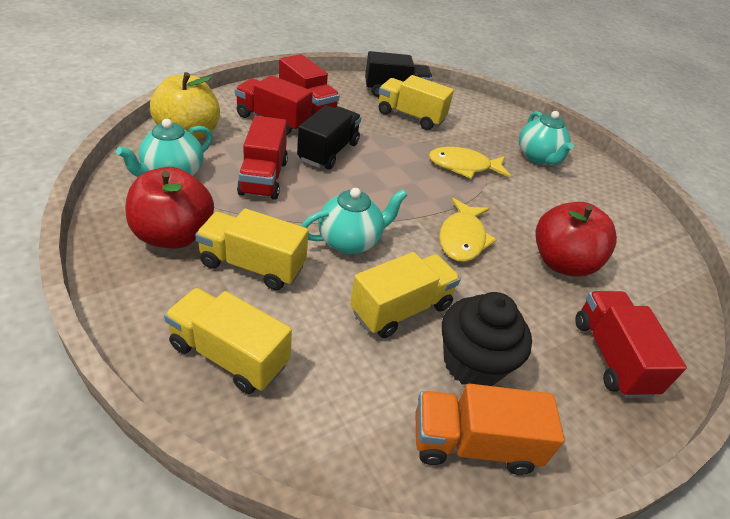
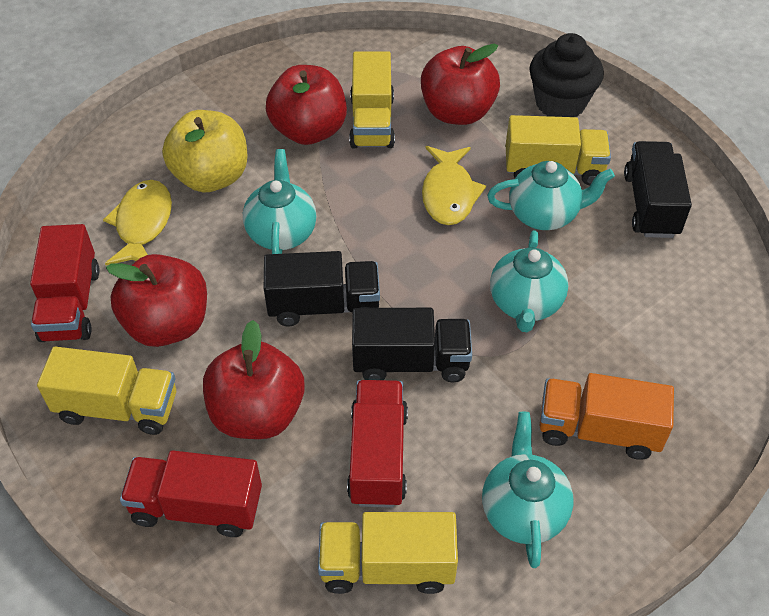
black truck: [297,105,361,170] [365,51,433,97] = 2 -> [264,251,380,327] [352,308,472,382] [624,141,692,238] = 3
red apple: [126,167,214,249] [535,202,617,276] = 2 -> [106,254,207,347] [203,320,305,439] [266,65,347,145] [421,44,500,125] = 4
red truck: [235,75,313,135] [237,116,288,200] [279,54,340,116] [575,291,687,398] = 4 -> [30,224,100,342] [120,450,262,537] [347,380,408,508] = 3
turquoise teapot: [116,119,213,177] [302,188,408,254] [519,111,574,165] = 3 -> [243,149,316,254] [482,412,573,568] [487,161,615,230] [490,230,568,332] = 4

